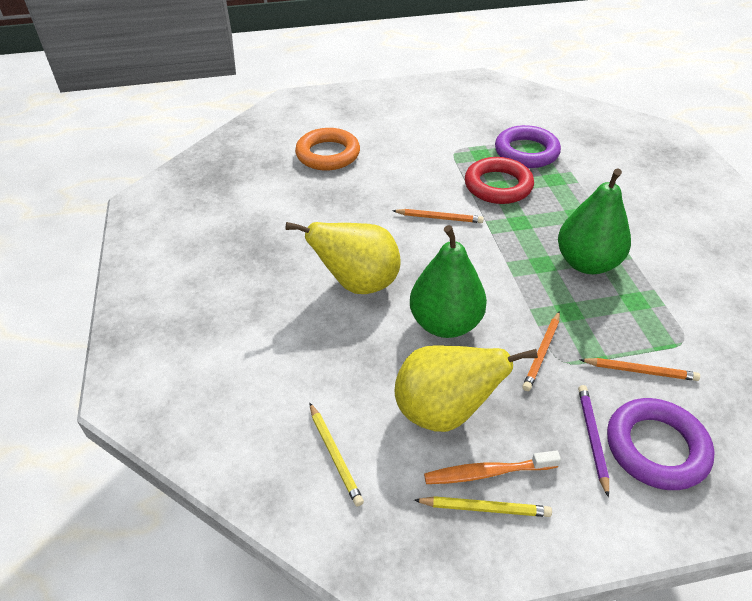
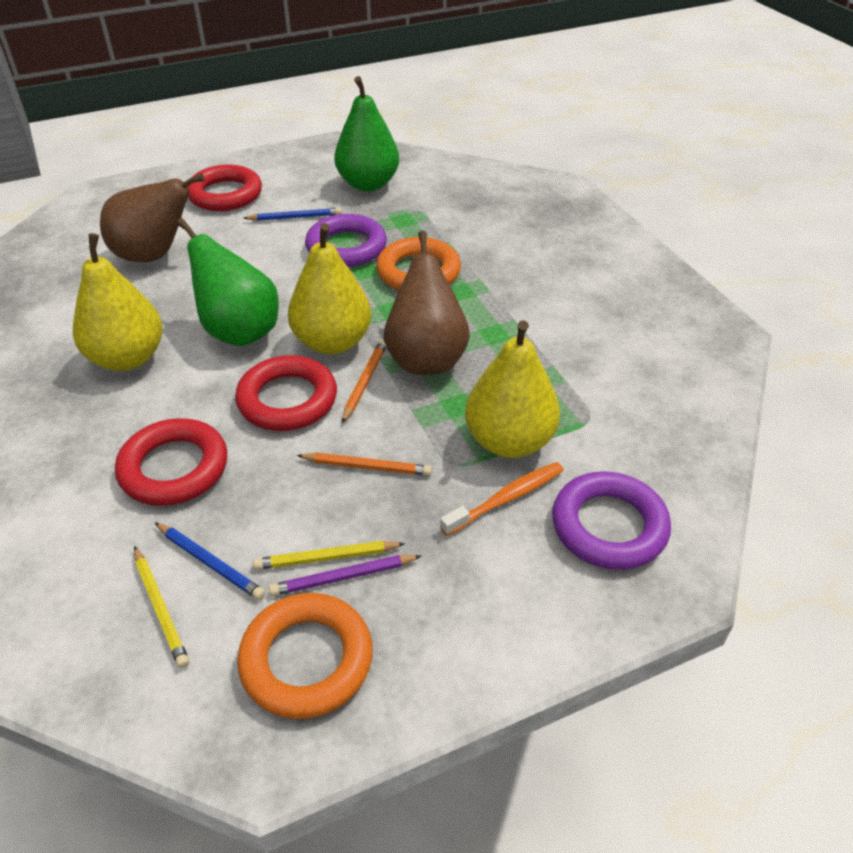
blue pencil: none = 0 -> [155,522,265,600] [243,208,342,221] = 2
brown pear: none = 0 -> [100,173,205,262] [384,231,470,375] = 2
orange pencil: [393,209,484,223] [522,311,560,391] [579,358,700,381] = 3 -> [296,453,432,476] [342,340,386,423] = 2
orange ring: [295,128,360,170] = 1 -> [237,593,373,719] [376,237,461,290] = 2
red ring: [465,157,534,204] = 1 -> [115,418,227,506] [187,164,262,211] [235,355,337,431] = 3
yellow pear: [286,222,400,294] [395,345,538,432] = 2 -> [73,233,163,371] [288,223,371,354] [465,320,560,458] = 3

